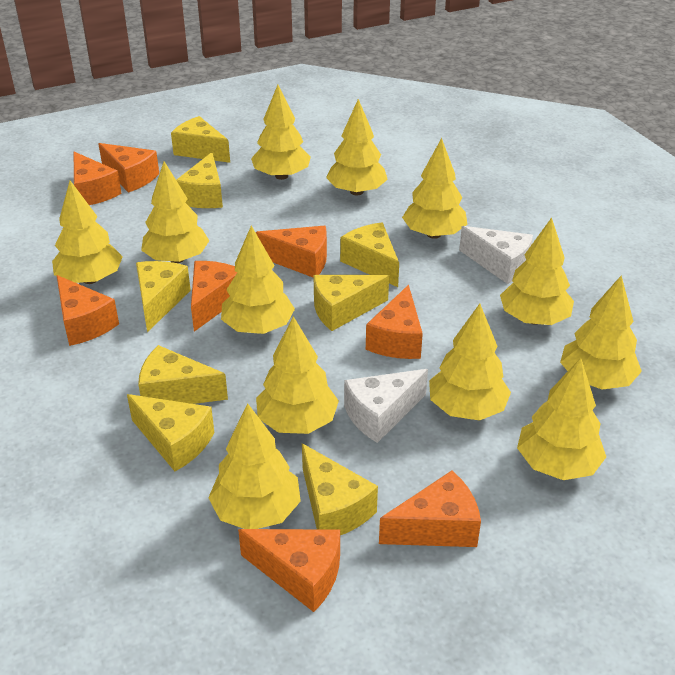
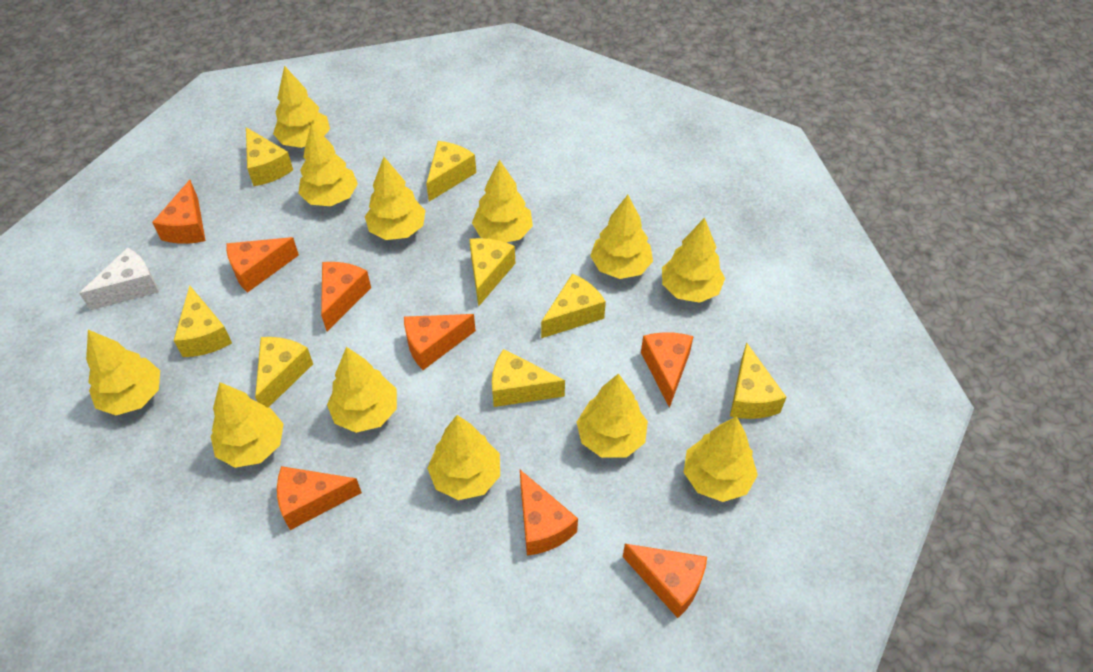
white cheese: [344,369,428,443] [459,226,533,284] = 2 -> [79,248,159,310] = 1

